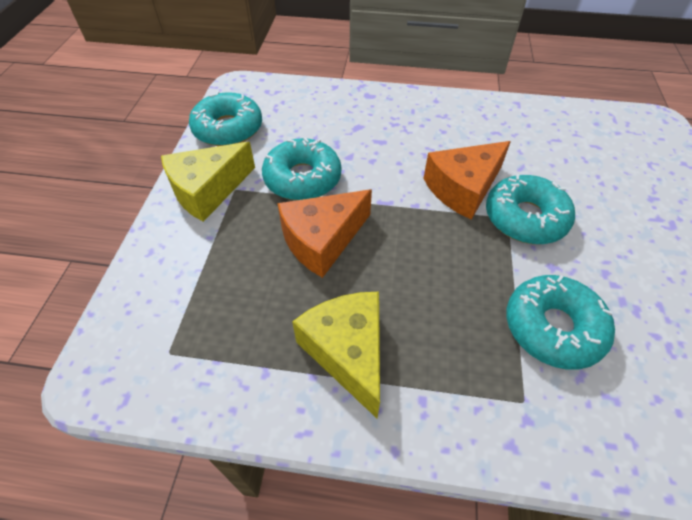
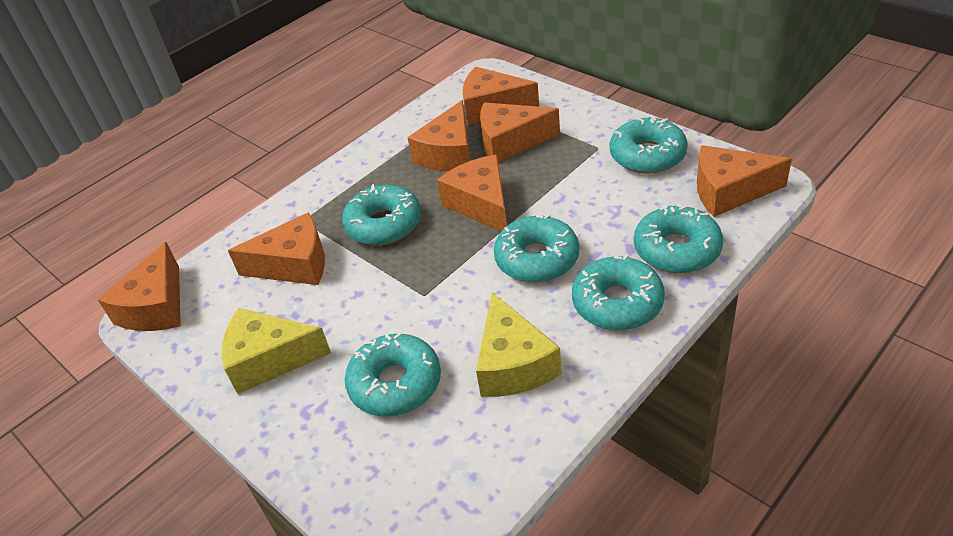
orange cheese: [277,189,372,278] [423,141,511,220] = 2 -> [98,242,181,331] [228,212,325,285] [407,100,470,171] [437,155,507,231] [463,67,539,125] [480,102,560,163] [697,145,792,217] = 7
turquoise donut: [189,91,262,146] [262,138,341,200] [486,174,575,244] [506,275,615,370] = 4 -> [342,184,421,245] [345,333,441,417] [494,214,579,283] [572,254,665,330] [610,117,688,174] [634,204,723,273] = 6

